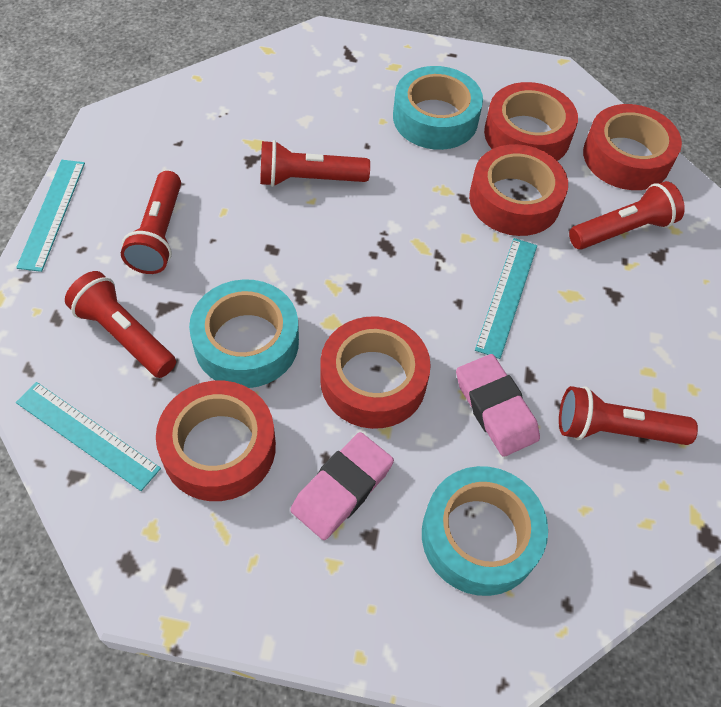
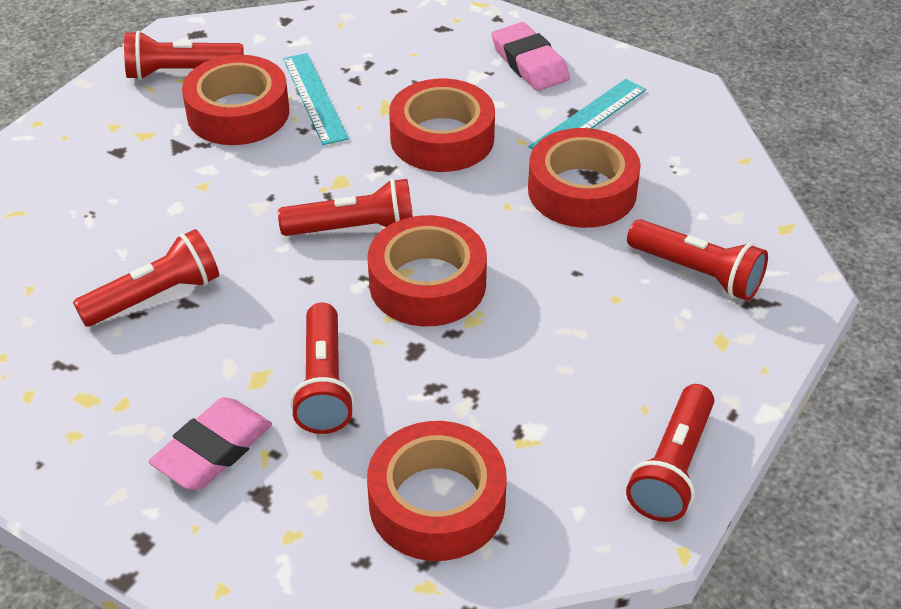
red flashlight: [65,271,176,378] [121,171,181,274] [260,140,370,187] [559,386,698,445] [569,181,685,250] = 5 -> [73,229,219,327] [124,31,244,80] [278,178,413,236] [290,303,355,434] [626,384,714,522] [627,219,768,301] = 6
turquoise ruler: [16,160,85,272] [16,382,161,491] [475,238,537,359] = 3 -> [283,53,349,145] [529,79,646,150] = 2
turquoise tape: [189,279,299,388] [393,66,483,150] [422,466,548,596] = 3 -> none = 0

